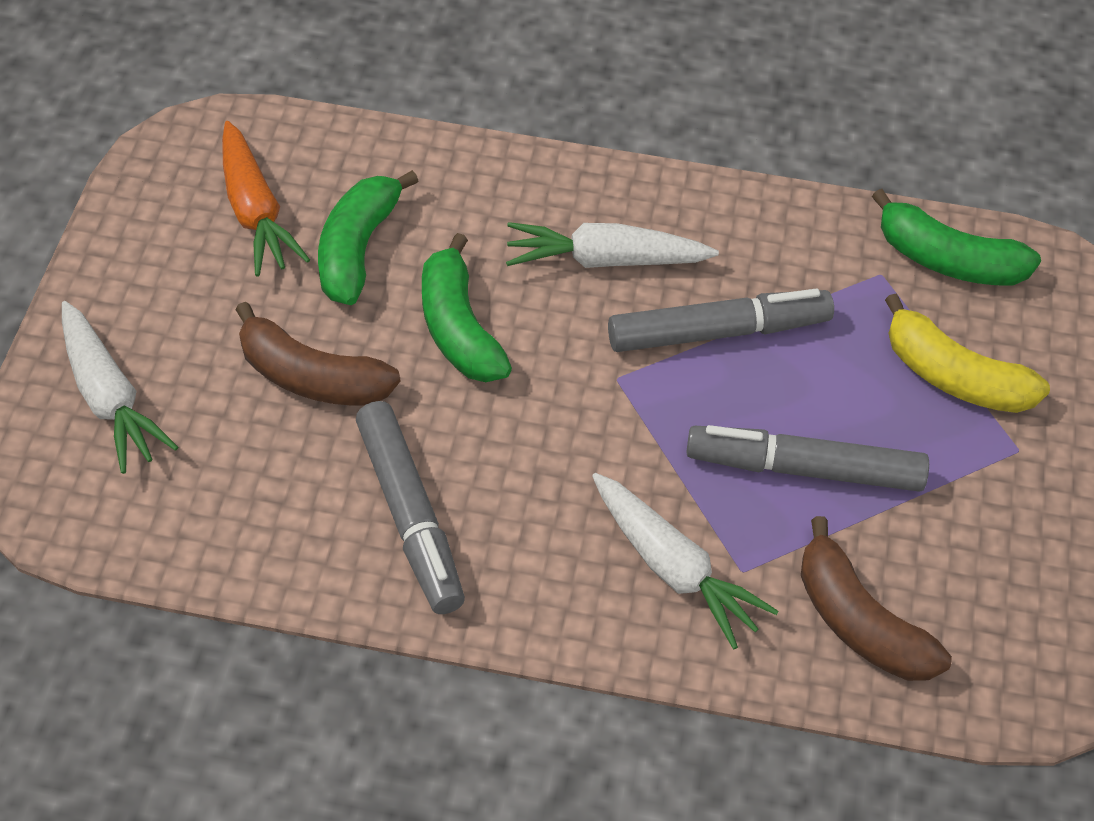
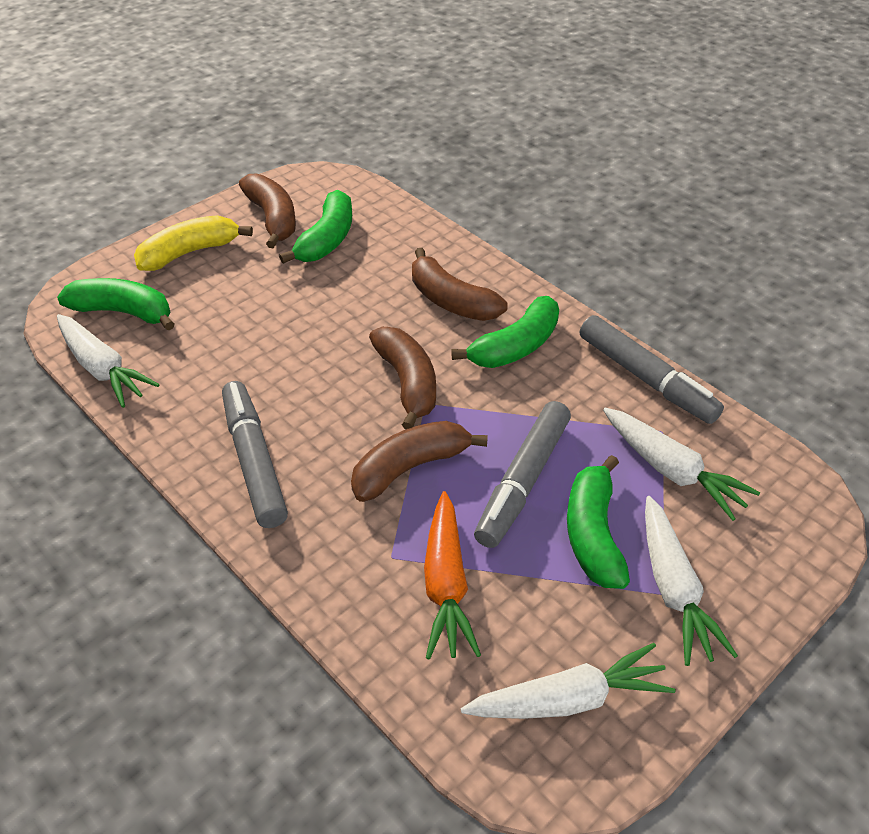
brown banana: [236,302,400,406] [801,516,952,681] = 2 -> [239,173,296,249] [351,421,488,502] [369,327,436,429] [412,248,507,321] = 4
green banana: [318,170,418,305] [422,233,512,382] [872,189,1041,285] = 3 -> [57,278,175,331] [279,190,352,264] [451,296,559,368] [567,455,630,589] = 4
white carrot: [62,301,178,474] [506,222,719,268] [592,473,779,649] = 3 -> [57,314,160,408] [461,643,675,719] [603,408,760,521] [645,496,738,666] = 4

